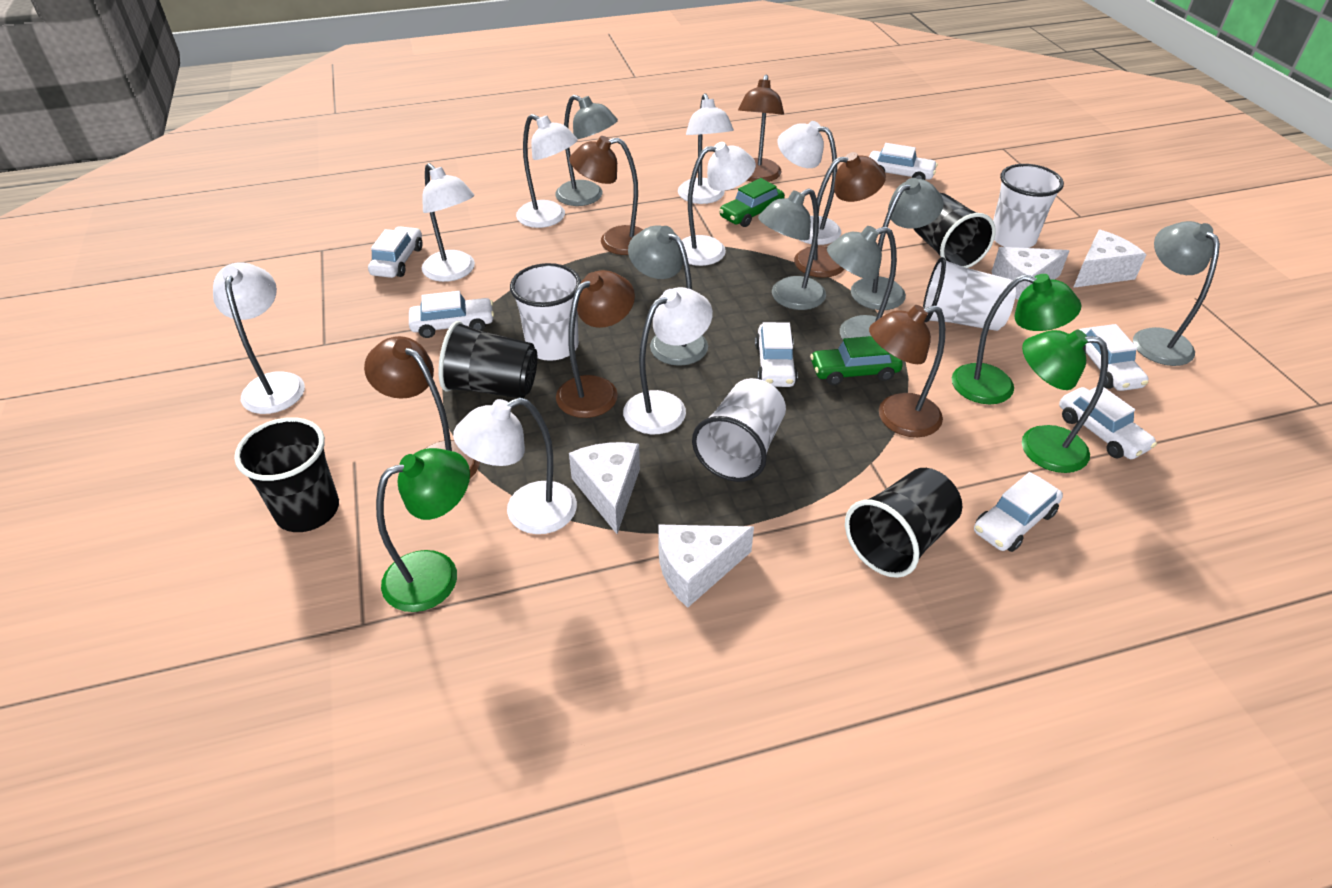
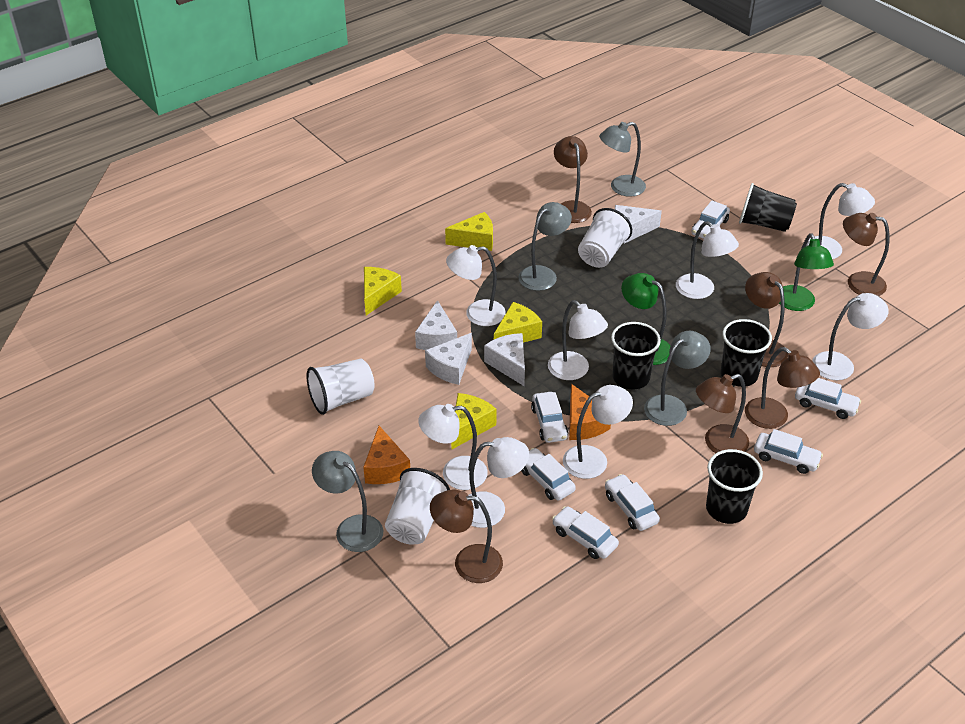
green car: [719,178,785,227] [810,336,903,385] = 2 -> none = 0
green lamp: [376,448,470,612] [952,274,1081,404] [1022,329,1108,473] = 3 -> [621,273,670,365] [779,233,834,311] = 2
grey lamp: [555,95,618,206] [628,225,708,366] [758,188,826,310] [827,226,897,340] [851,178,944,310] [1133,221,1220,366] = 6 -> [312,451,383,552] [519,202,572,291] [599,122,646,197] [644,331,711,426] = 4
orange cheese: none = 0 -> [363,426,410,484] [569,384,611,440] = 2
white cup: [510,263,581,361] [692,378,786,482] [923,257,1016,331] [993,164,1064,248] = 4 -> [307,359,375,415] [385,468,450,545] [578,208,632,268] = 3
yellow cheese: none = 0 -> [364,267,402,315] [445,212,493,251] [451,393,497,450] [494,302,542,343] = 4

